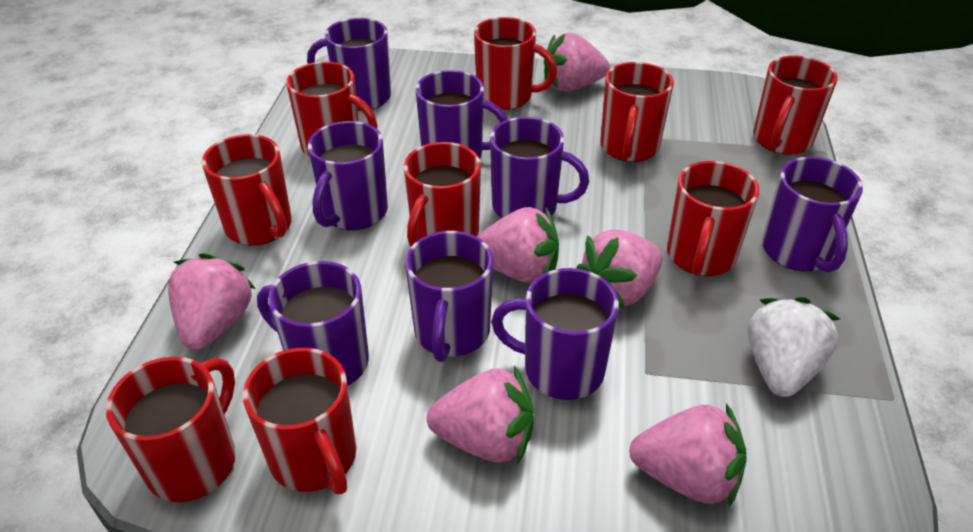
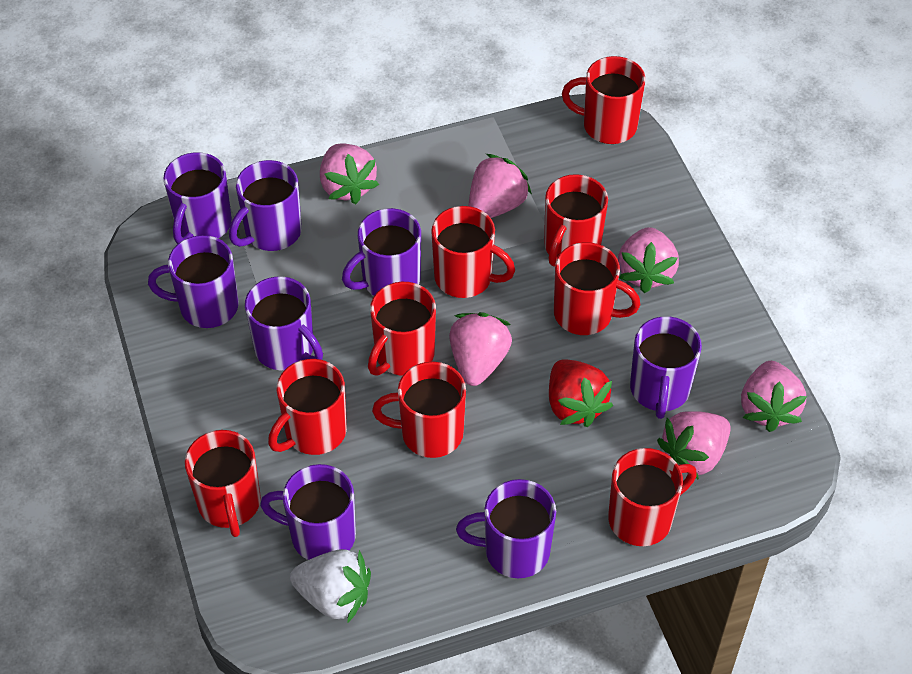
red strawberry: none = 0 -> [549,359,613,427] = 1

